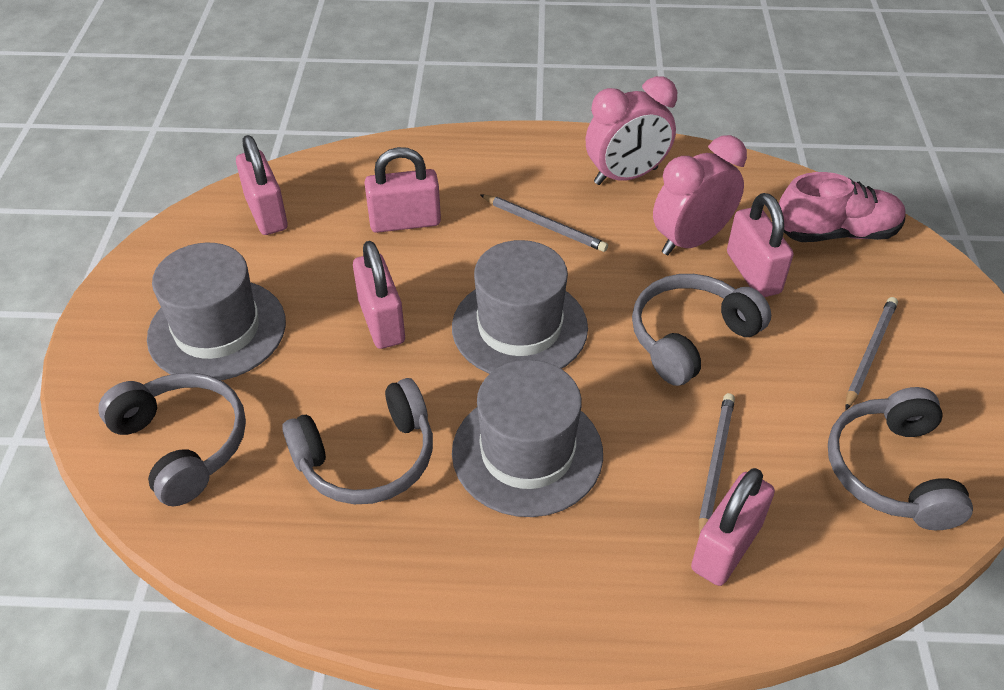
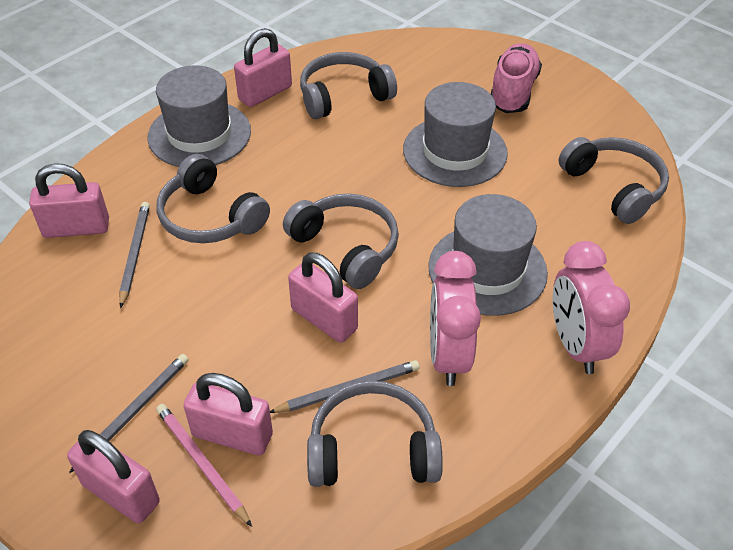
grey headphones: [98,373,246,506] [282,378,433,504] [632,274,771,386] [828,387,973,530] = 4 -> [157,154,270,243] [283,193,399,289] [300,52,397,119] [307,381,443,487] [559,137,669,224] = 5
pink pencil: none = 0 -> [156,404,252,527] = 1

